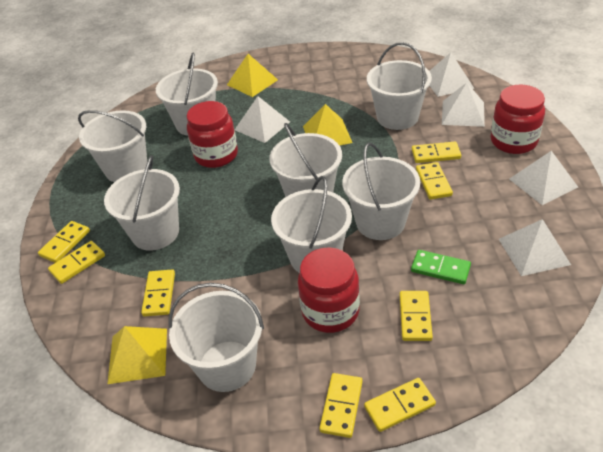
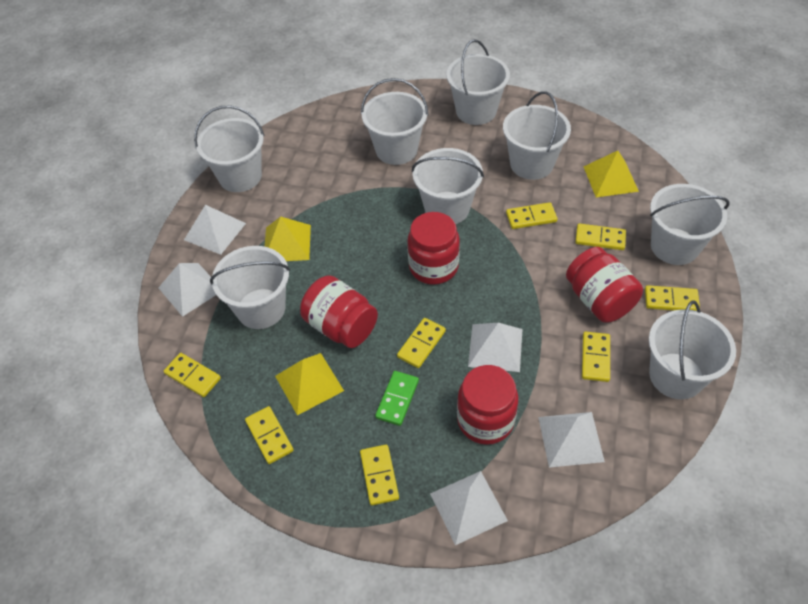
red jar: [187,101,238,168] [298,247,360,333] [490,85,545,154] = 3 -> [300,275,378,348] [407,212,460,285] [457,365,519,445] [566,247,643,322] = 4

